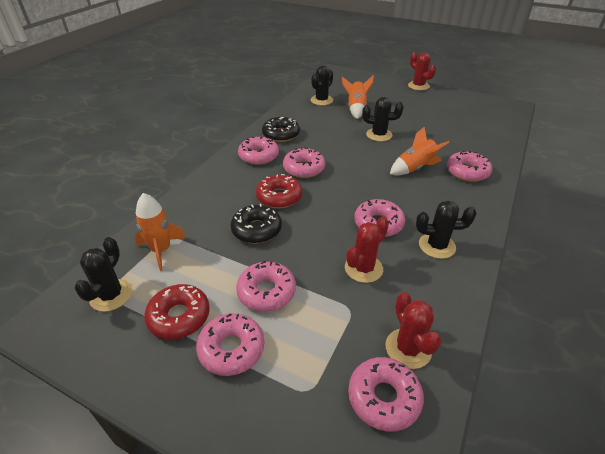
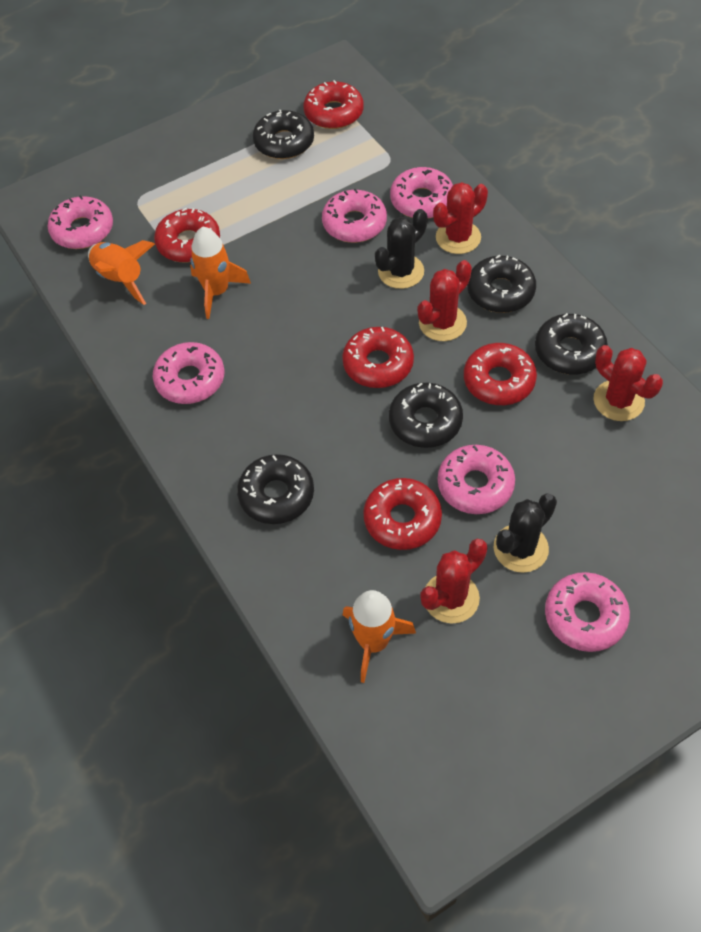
black cactus: [74,237,132,312] [310,65,333,106] [362,97,404,142] [416,201,477,259] = 4 -> [375,209,428,289] [494,494,557,573] = 2
black donut: [231,204,282,244] [262,117,300,142] = 2 -> [237,454,314,524] [253,110,314,159] [389,383,463,448] [467,255,536,313] [535,313,608,375] = 5
pink donut: [196,313,264,376] [236,261,296,312] [238,136,279,165] [283,147,325,178] [348,357,424,432] [354,199,405,237] [447,150,492,182] = 7 -> [48,195,113,249] [153,342,224,404] [322,189,387,243] [390,167,453,219] [438,445,515,514] [545,572,630,652] = 6
red cactus: [345,217,389,283] [386,292,441,369] [408,52,436,90] = 3 -> [418,260,472,341] [420,539,487,624] [433,182,488,254] [593,345,663,421] = 4
red donut: [144,284,210,340] [256,174,302,208] = 2 -> [154,208,220,262] [303,80,364,129] [342,327,414,388] [363,478,442,550] [464,343,537,405] = 5

